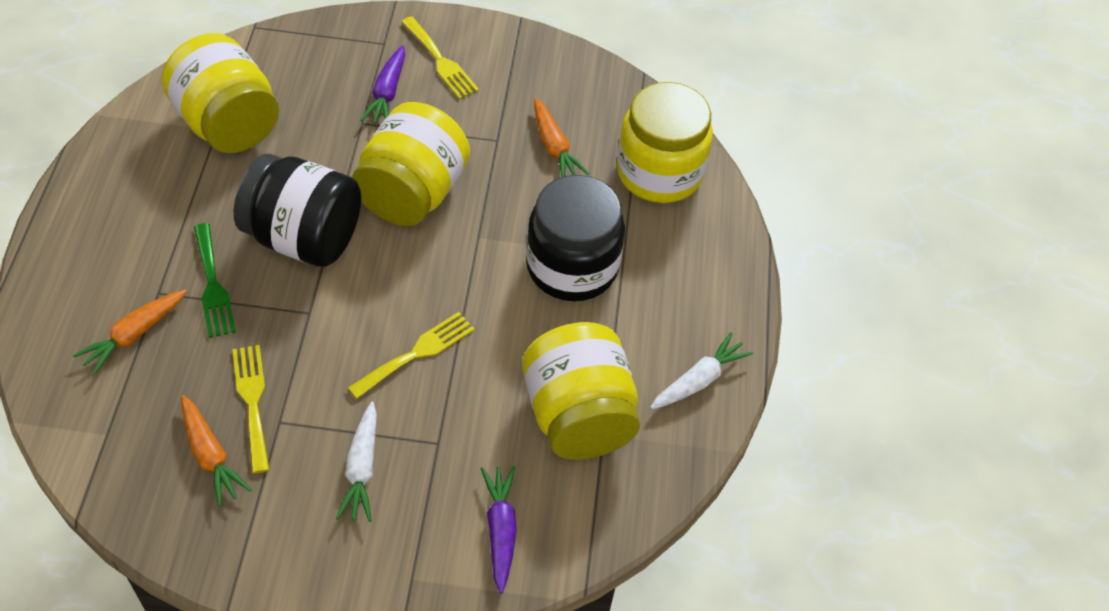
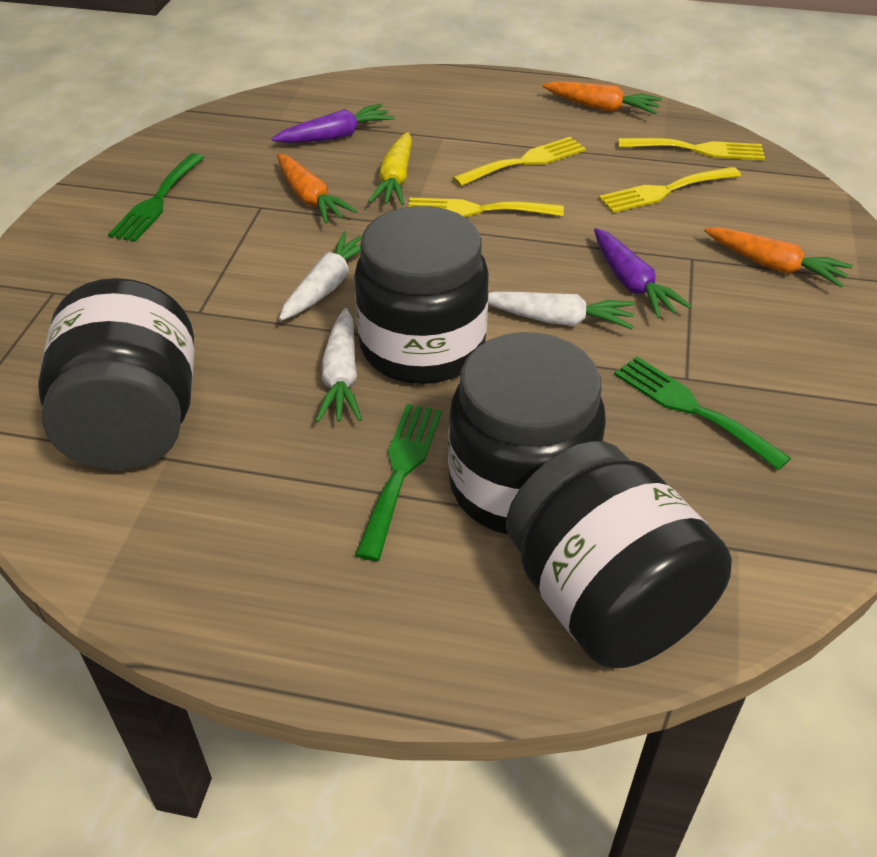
black jar: [234,154,361,267] [526,175,625,301] = 2 -> [38,278,194,470] [354,206,489,384] [448,332,606,535] [506,441,732,668] = 4
green fork: [194,223,236,338] = 1 -> [108,153,204,242] [355,404,442,561] [614,357,791,470] = 3
white carrot: [336,402,377,522] [650,332,753,409] = 2 -> [279,231,361,321] [316,308,362,423] [488,292,635,329] = 3
yellow carrot: none = 0 -> [368,132,412,205] = 1
yellow fork: [232,345,270,474] [348,312,475,399] [402,16,479,99] = 3 -> [409,198,564,217] [453,137,586,186] [599,167,741,213] [619,138,765,160] = 4
yellow jar: [162,33,279,153] [352,102,470,226] [522,322,640,460] [617,82,713,203] = 4 -> none = 0

